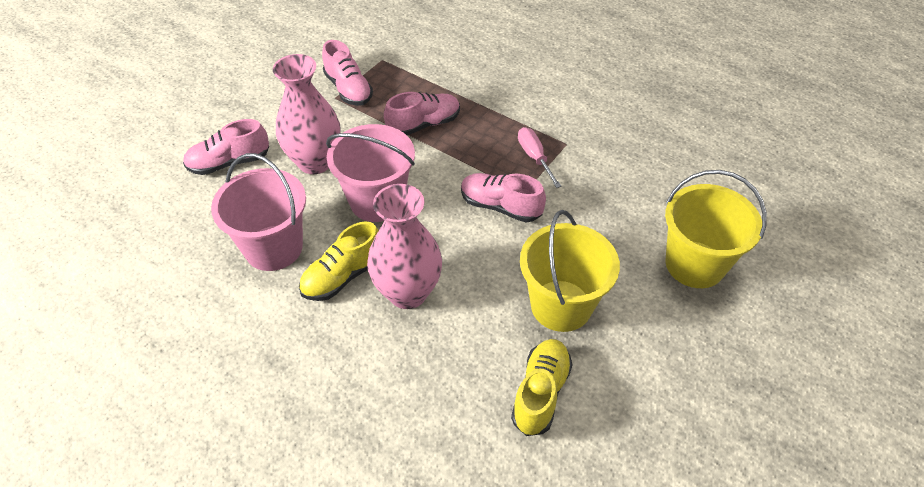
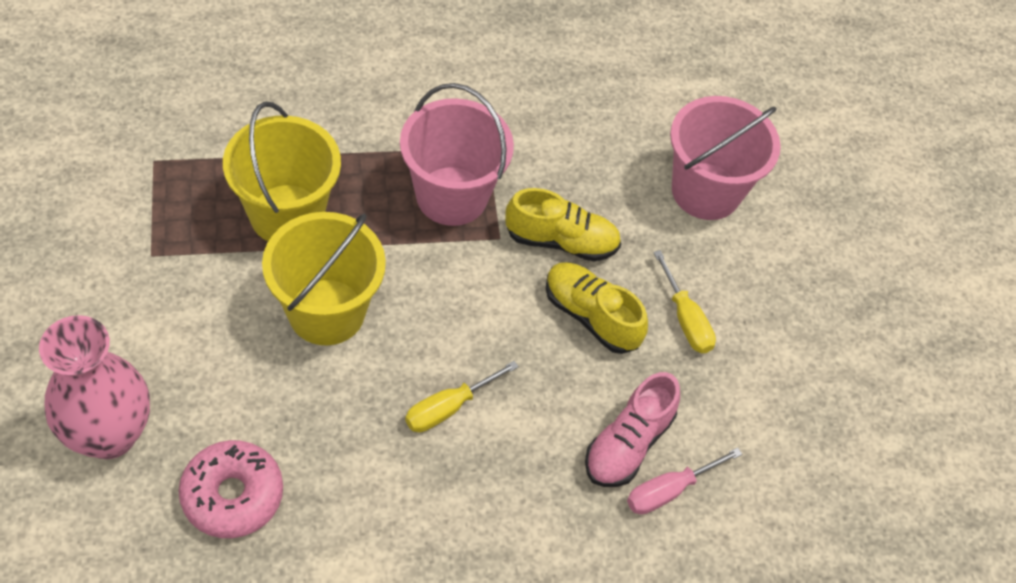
pink donut: none = 0 -> [179,440,283,538] = 1
pink shoe: [183,119,269,175] [322,40,373,106] [384,92,460,135] [461,173,546,222] = 4 -> [585,372,680,487] = 1
pink vase: [273,54,341,174] [367,184,442,309] = 2 -> [39,315,150,459] = 1
yellow screwdriver: none = 0 -> [405,361,519,432] [653,250,716,353] = 2

